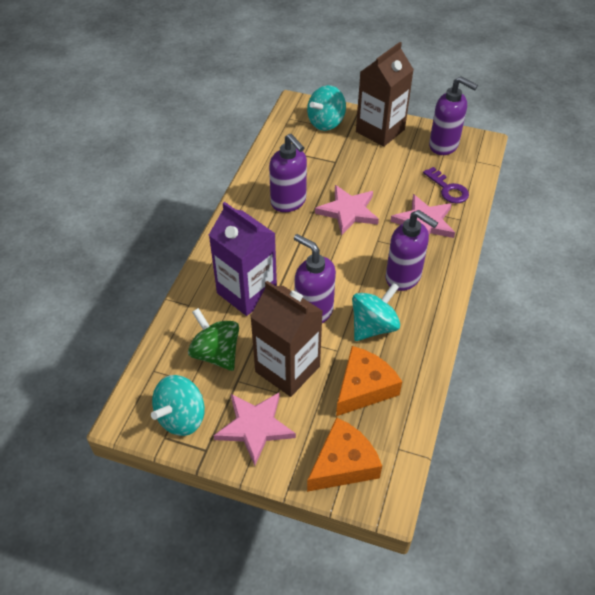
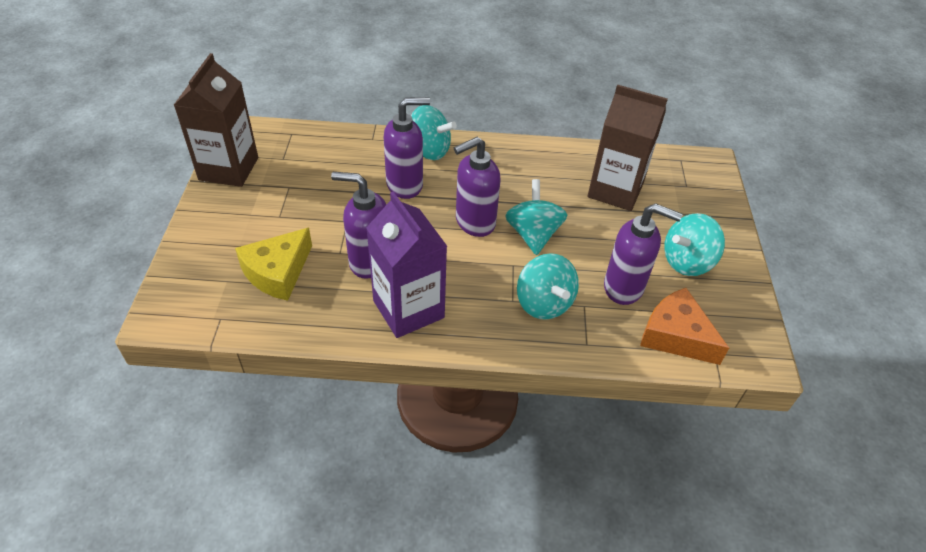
green spinning top: [188,308,239,371] = 1 -> none = 0
orange cheese: [307,417,382,492] [336,346,402,416] = 2 -> [640,288,729,365] = 1
pink star: [214,393,296,466] [315,185,379,235] [390,194,455,238] = 3 -> none = 0
purple key: [423,167,469,204] = 1 -> none = 0
turquoise spinning top: [151,375,205,436] [307,85,346,131] [352,283,400,341] = 3 -> [411,105,457,160] [505,179,567,255] [517,253,579,320] [664,213,725,276] = 4
yellow cheese: none = 0 -> [235,228,312,301] = 1

